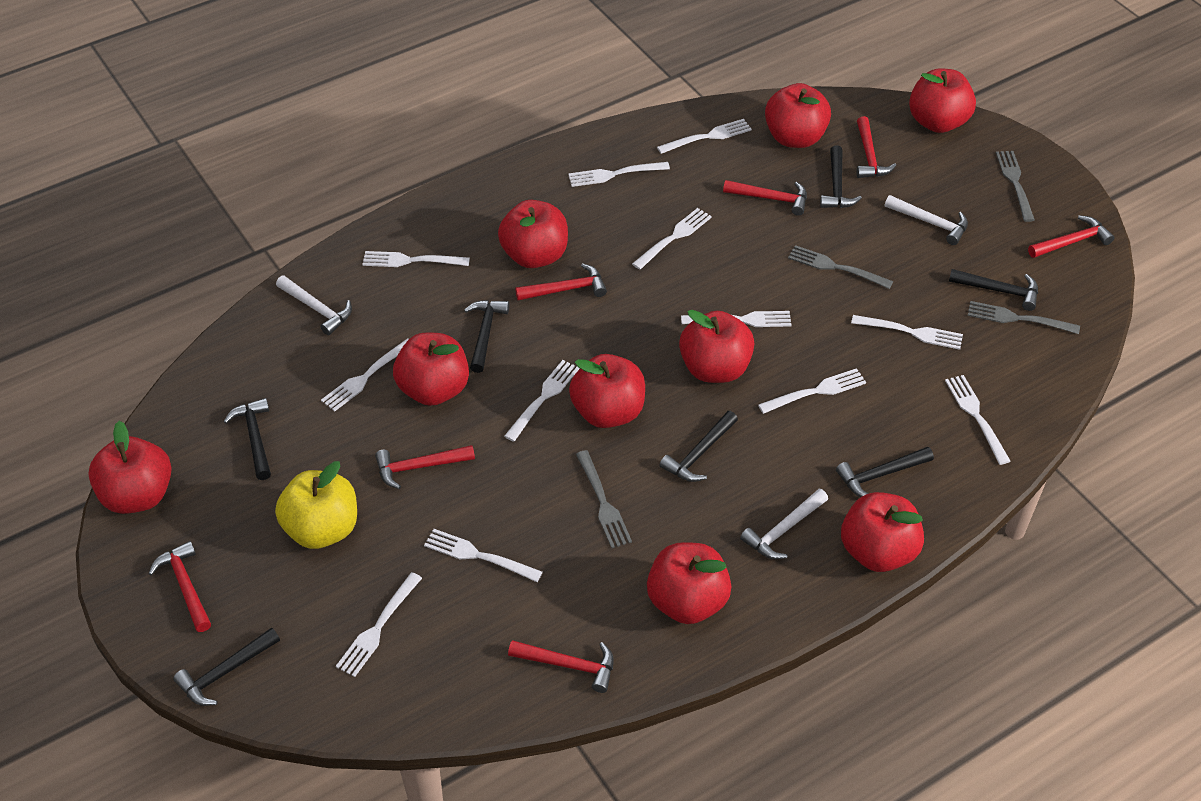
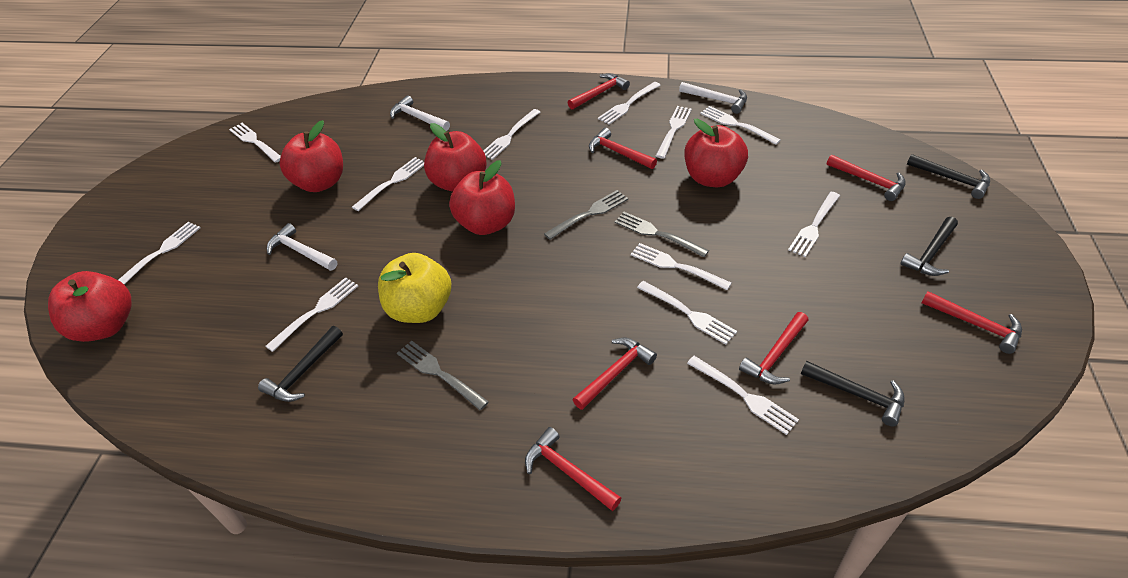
black hammer: [173,627,280,706] [224,398,271,480] [464,300,509,373] [660,411,738,482] [820,145,862,208] [836,447,934,497] [949,269,1038,311] = 7 -> [258,326,343,402] [801,361,905,427] [900,217,958,276] [907,154,990,199] = 4
grey fork: [576,450,632,548] [788,245,893,289] [968,301,1080,334] [996,151,1035,222] = 4 -> [397,341,489,410] [544,190,628,240] [615,212,709,257] = 3
red apple: [88,421,171,514] [393,333,469,406] [498,200,568,268] [569,354,645,428] [647,542,732,624] [679,310,754,383] [765,83,831,148] [841,492,924,572] [909,69,976,133] = 9 -> [48,271,132,342] [280,120,343,192] [424,123,487,192] [449,160,515,235] [685,119,748,187] = 5

